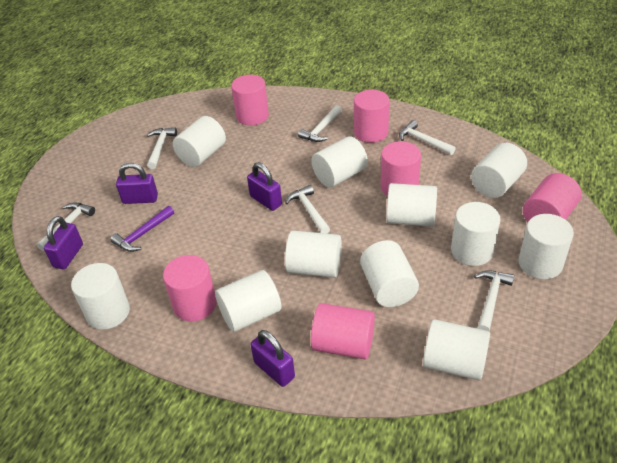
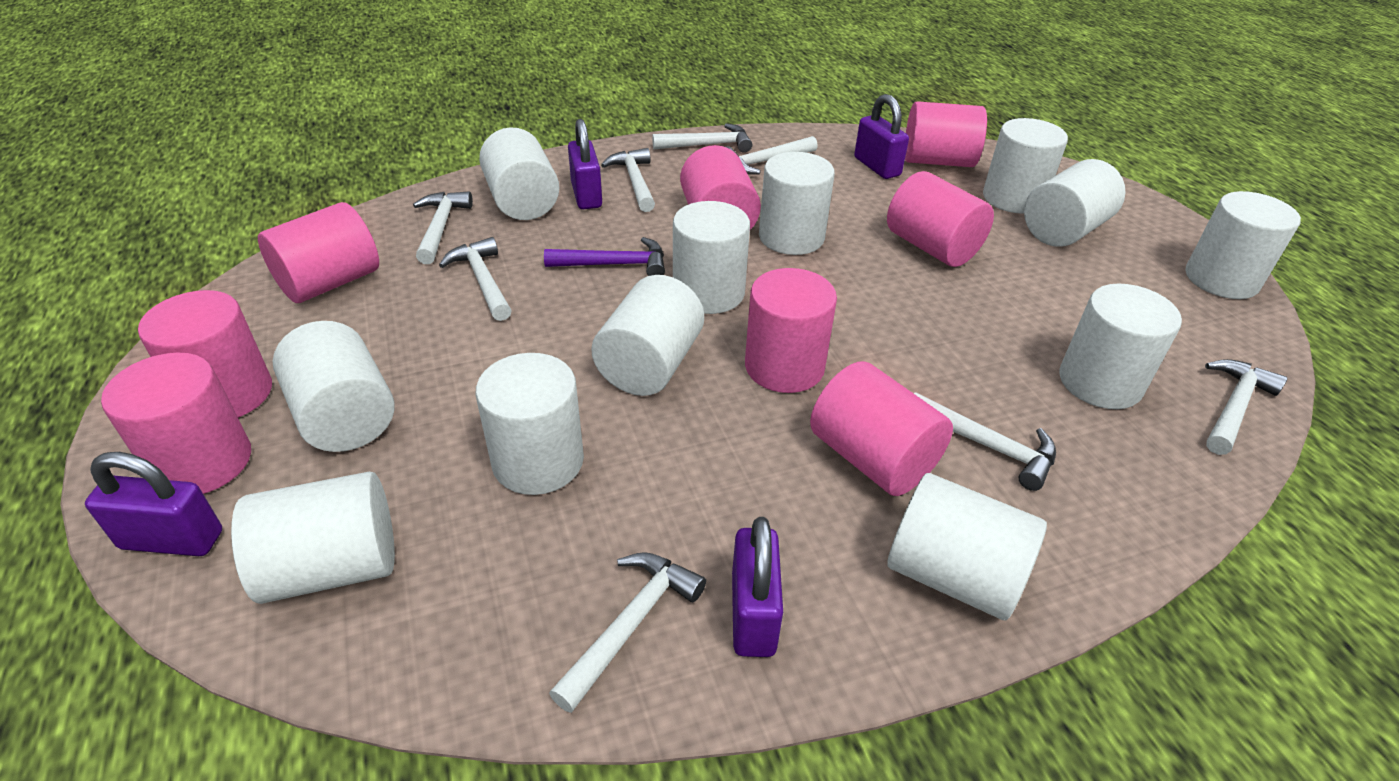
pink cylinder: [163,255,217,322] [231,75,269,125] [311,303,375,359] [354,90,390,143] [381,141,421,196] [523,173,582,222] = 6 -> [101,353,251,494] [138,290,272,418] [258,202,379,303] [680,145,761,230] [745,268,837,393] [810,361,953,496] [887,171,994,267] [905,101,987,167] = 8
white cylinder: [71,263,130,330] [173,116,226,167] [215,270,282,332] [285,230,342,278] [311,136,368,188] [360,240,419,307] [386,183,437,227] [423,319,490,381] [451,202,501,266] [471,143,527,198] [518,214,574,279] = 11 -> [231,472,395,604] [273,321,394,452] [476,353,584,495] [479,127,559,220] [591,275,704,396] [673,201,750,314] [759,152,835,255] [888,473,1047,620] [983,118,1068,214] [1024,159,1125,247] [1059,284,1182,409] [1186,191,1301,299] = 12
white hammer: [36,202,95,251] [147,128,177,169] [285,185,330,234] [298,105,342,142] [399,120,456,155] [474,270,514,331] = 6 -> [413,191,473,264] [439,237,512,321] [549,552,706,713] [601,148,655,212] [652,123,752,153] [726,136,818,174] [914,393,1056,491] [1205,359,1287,455] = 8

